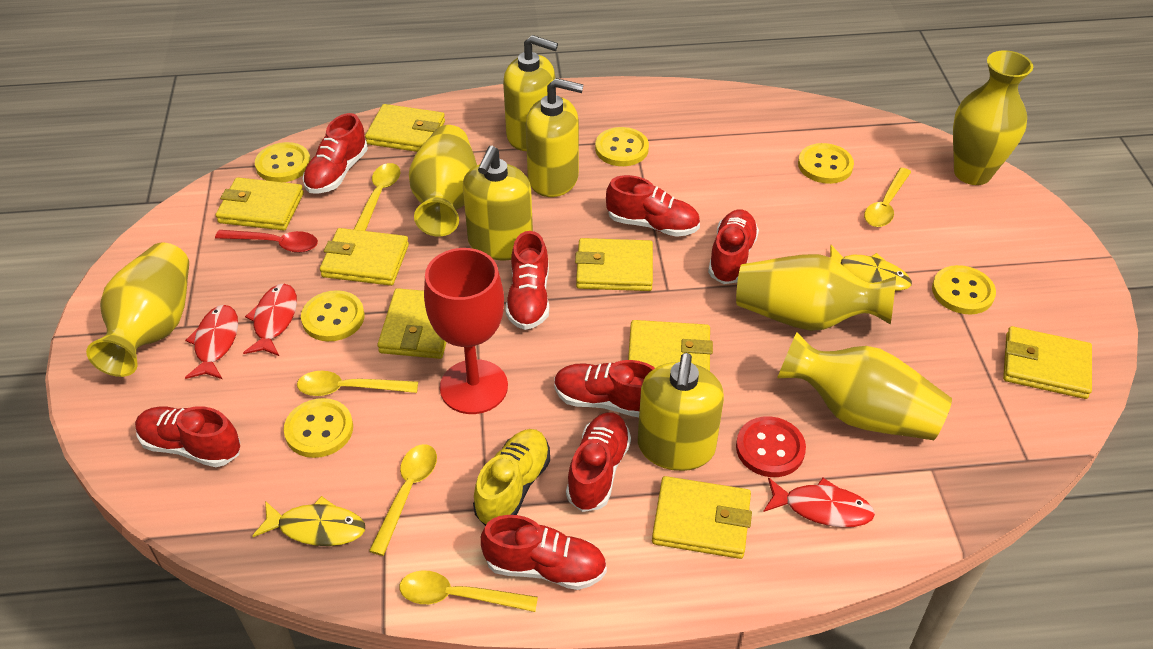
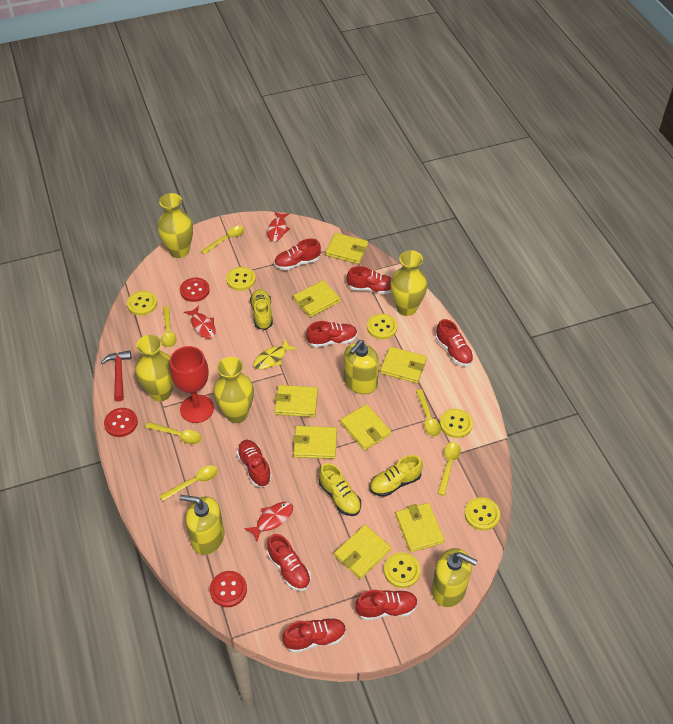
red button: [736,416,806,477] = 1 -> [104,408,138,437] [180,278,210,302] [210,571,247,607] = 3
red hammer: none = 0 -> [101,350,131,402] = 1
red spoon: [215,230,318,253] = 1 -> none = 0
yellow fish: [253,496,365,546] [830,245,912,291] = 2 -> [253,339,297,370] = 1
yellow shoe: [473,429,550,526] = 1 -> [250,289,273,330] [319,463,361,516] [370,455,423,497] = 3
yellow soap dispenser: [463,146,533,260] [503,35,558,151] [526,78,584,197] [638,353,724,471] = 4 -> [180,495,224,555] [344,340,379,394] [432,548,477,607] = 3
yellow spoon: [297,371,418,396] [354,163,400,231] [369,444,437,556] [399,571,538,612] [864,168,911,227] = 5 -> [145,422,202,444] [160,465,218,501] [161,306,177,348] [201,226,245,254] [416,389,441,436] [437,442,461,496] = 6
yellow vase: [86,243,189,377] [409,125,477,236] [736,254,896,331] [777,332,952,440] [953,50,1033,185] = 5 -> [135,335,174,401] [158,193,193,258] [213,357,254,423] [390,250,428,316] = 4

